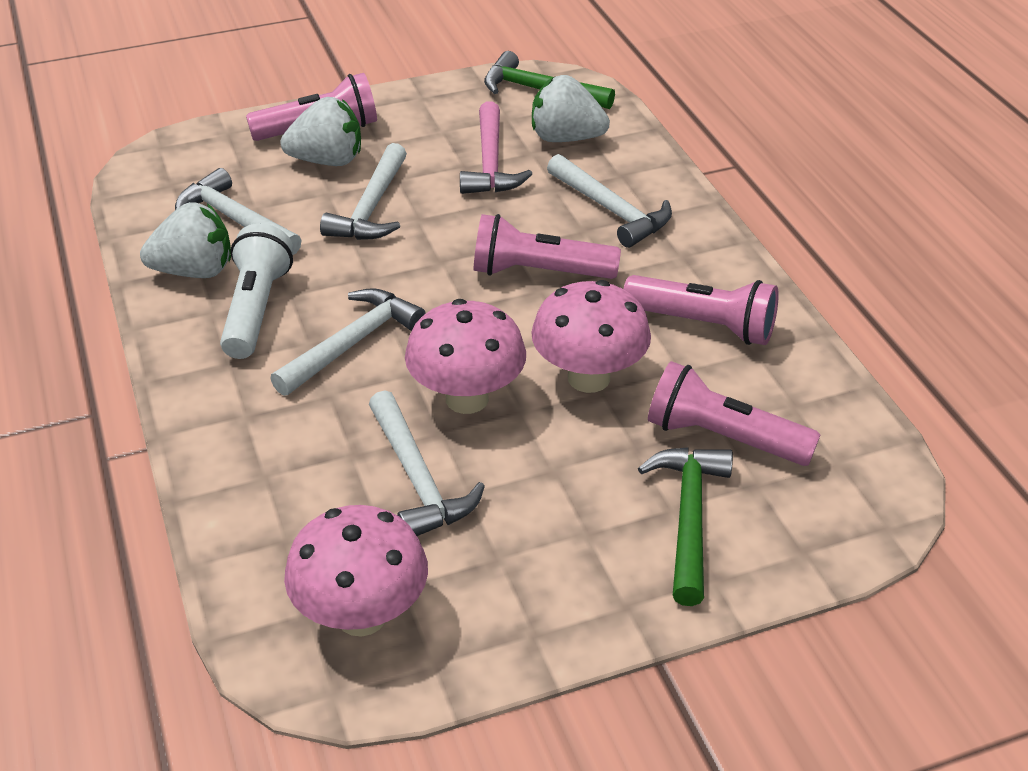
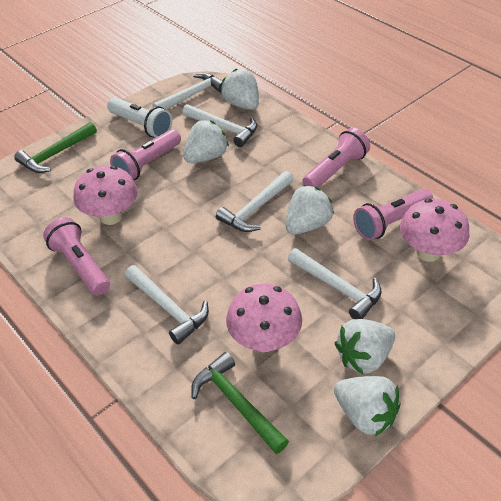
pink hammer: [460,102,532,194] = 1 -> none = 0
white strawberry: [140,202,231,278] [280,97,361,166] [532,75,610,142] = 3 -> [183,120,229,163] [221,69,259,110] [286,185,334,234] [334,376,401,437] [335,319,395,374] = 5

